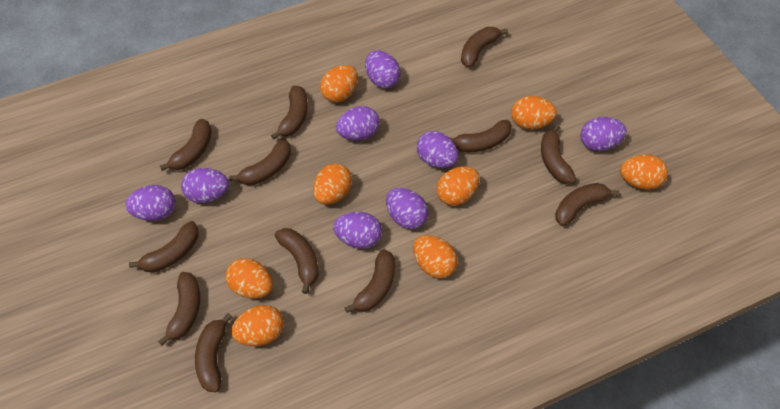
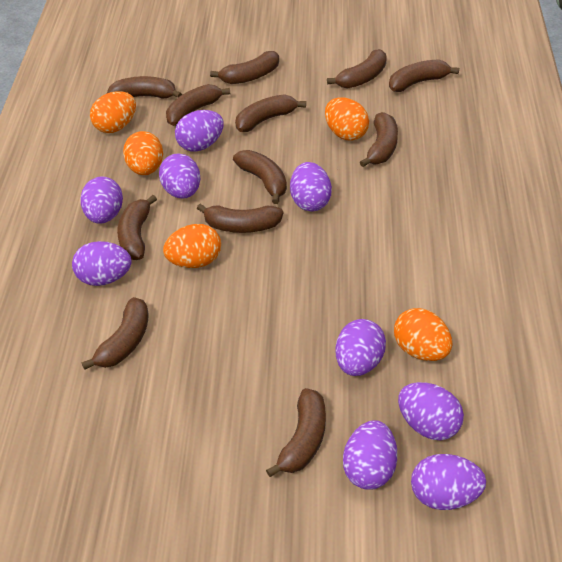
orange egg: [226,258,273,299] [231,305,284,346] [313,163,352,205] [320,65,358,103] [413,235,458,278] [436,166,480,206] [511,96,557,129] [620,154,668,190] = 8 -> [90,91,136,133] [123,131,163,175] [163,224,221,268] [325,97,369,141] [394,308,452,361] = 5
purple egg: [125,185,175,221] [181,168,229,203] [333,212,382,249] [336,106,380,141] [365,50,401,88] [386,188,428,229] [417,131,459,168] [580,117,627,151] = 8 -> [72,241,131,286] [80,176,123,224] [159,153,200,199] [175,110,224,152] [290,162,332,211] [335,319,386,376] [343,420,397,489] [398,382,464,440] [411,454,486,510] = 9

